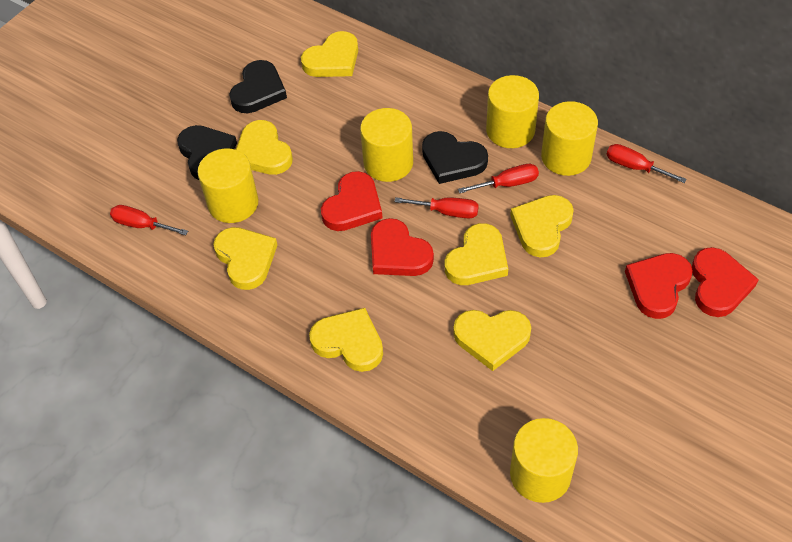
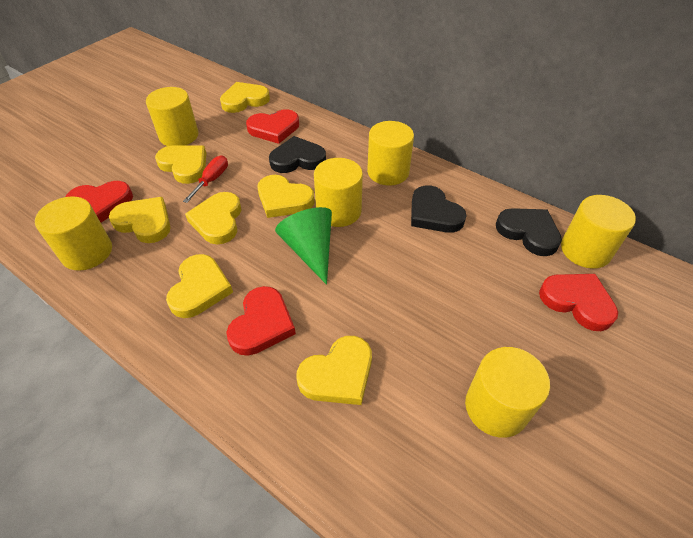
green cone: none = 0 -> [275,207,332,285] = 1
red screwdriver: [110,205,188,235] [394,197,479,218] [458,164,539,193] [607,144,687,183] = 4 -> [183,155,228,203] = 1
yellow cylinder: [197,148,259,223] [360,108,413,182] [486,75,539,148] [510,418,578,503] [541,101,598,176] = 5 -> [35,196,112,271] [146,87,199,146] [314,158,363,227] [367,121,414,186] [465,347,550,438] [561,195,636,269] = 6

